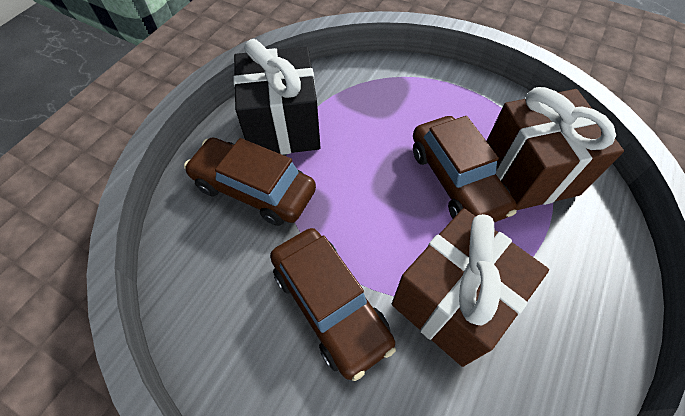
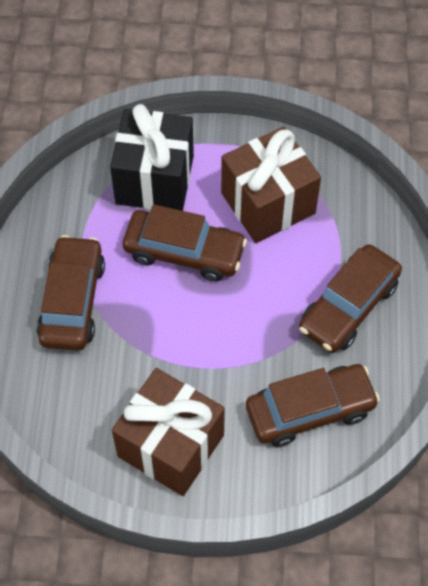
brown car: [184,137,316,226] [270,228,396,381] [413,116,517,222] = 3 -> [37,235,105,351] [123,204,247,282] [246,364,380,447] [299,244,402,353] = 4

